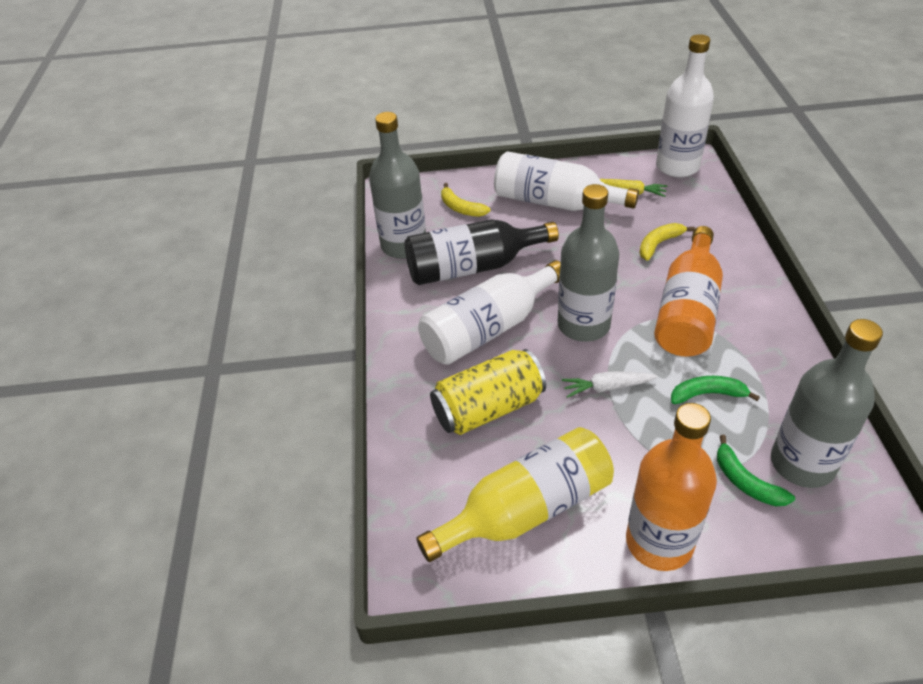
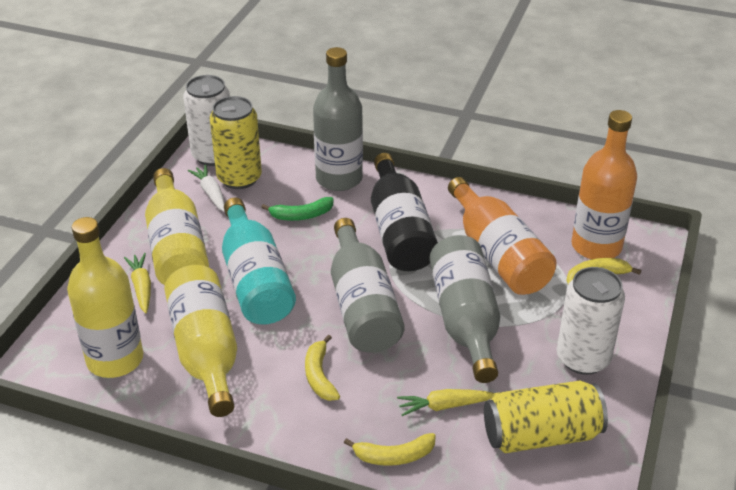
green banana: [671,376,760,404] [717,435,795,506] = 2 -> [261,197,333,221] = 1
turquoise bottle: none = 0 -> [222,198,296,325] = 1
white bottle: [418,260,561,365] [494,151,639,211] [656,34,714,178] = 3 -> none = 0
white can: none = 0 -> [183,75,230,166] [557,267,625,375] = 2
yellow banana: [441,183,491,217] [639,223,695,260] = 2 -> [305,335,340,401] [344,433,436,466] [566,258,641,284] = 3
yellow bottle: [416,427,614,562] = 1 -> [67,217,143,378] [145,168,209,285] [164,265,237,417] = 3
yellow can: [430,349,546,435] = 1 -> [210,96,262,189] [484,381,608,453] = 2
yellow carrot: [600,179,667,197] = 1 -> [124,253,151,314] [397,389,494,416] = 2

